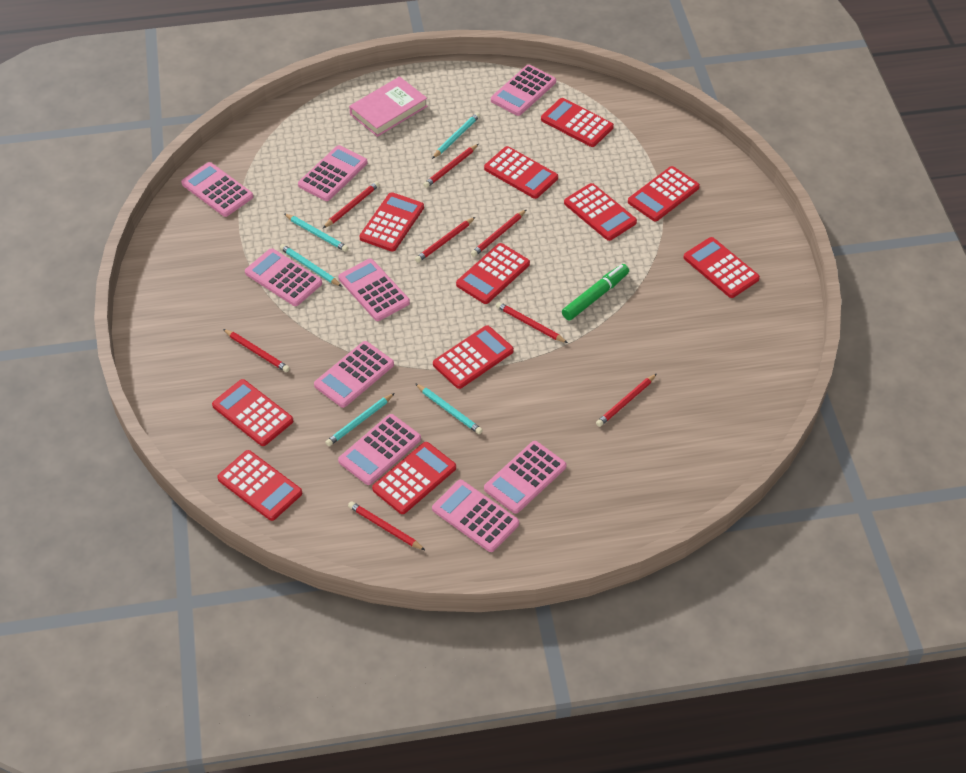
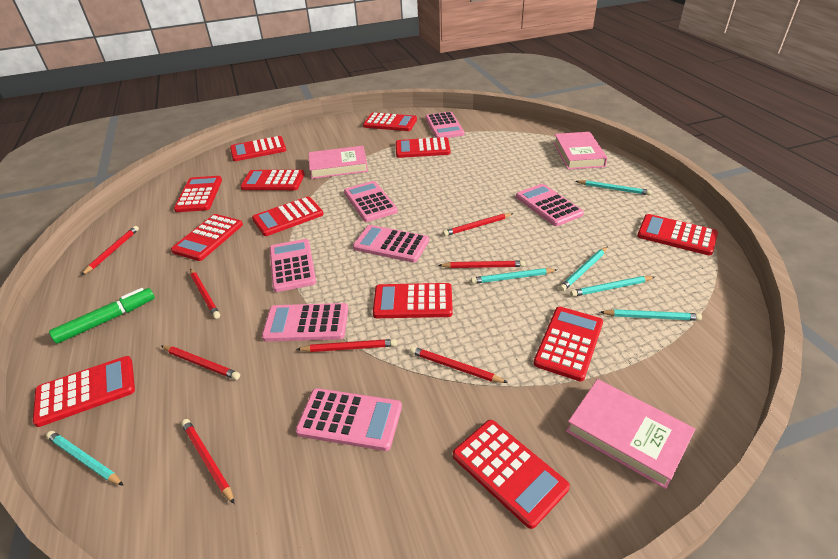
pink book: [349,76,427,137] = 1 -> [309,146,368,179] [554,132,607,170] [566,379,695,489] = 3
pink calculator: [181,162,253,217] [245,248,322,306] [298,145,368,201] [314,341,394,408] [338,259,410,321] [338,414,421,485] [432,480,519,552] [484,441,566,514] [491,65,556,116] = 9 -> [262,303,348,342] [270,239,316,292] [296,388,402,451] [344,181,398,222] [353,225,429,263] [425,112,464,138] [516,184,584,226] = 7
red calculator: [212,379,293,446] [217,450,302,521] [359,192,424,252] [372,442,456,514] [433,325,514,389] [456,243,530,304] [484,146,558,199] [541,98,614,147] [564,183,637,241] [628,166,700,222] [684,237,760,298] = 11 -> [33,356,135,427] [171,214,243,261] [174,176,222,212] [230,136,286,161] [240,170,305,190] [252,196,323,236] [363,113,417,131] [373,283,453,318] [396,137,450,158] [453,420,570,529] [533,307,603,381] [637,214,718,256] = 12
turquoise pencil: [280,244,342,287] [284,213,348,252] [325,393,395,446] [415,383,483,434] [432,112,480,159] = 5 -> [46,431,124,486] [471,268,557,284] [559,246,608,292] [570,276,655,297] [576,180,652,195] [600,309,702,321] = 6

